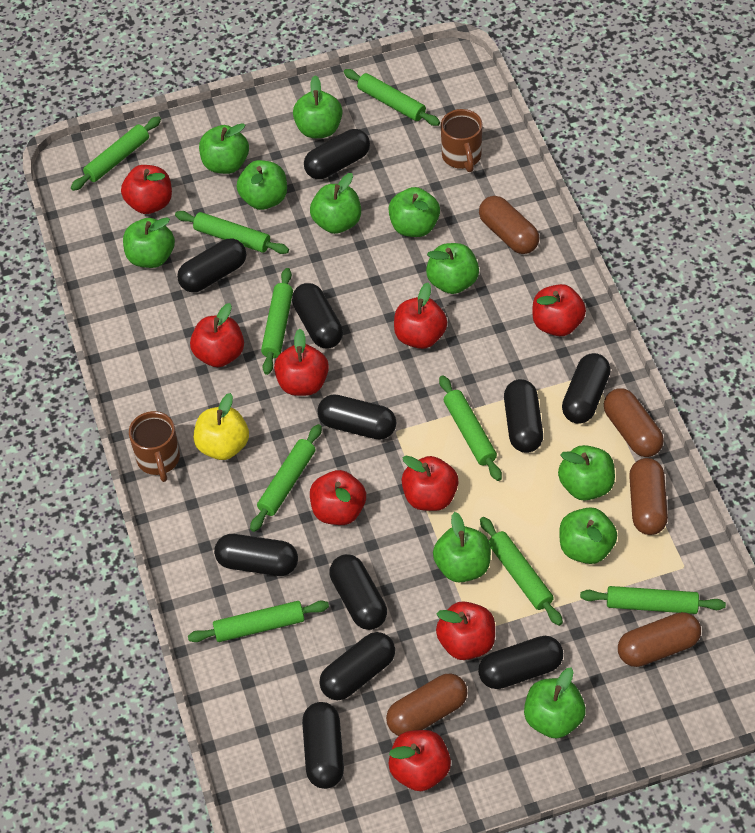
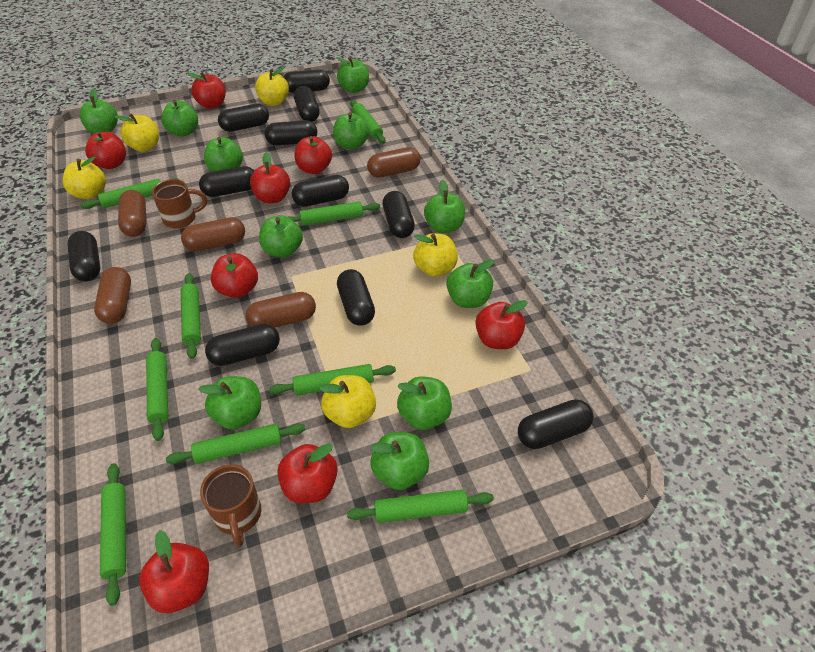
red apple: [121,165,172,214] [190,303,244,367] [274,329,329,396] [310,470,366,525] [388,730,451,791] [394,283,447,349] [402,456,459,511] [436,601,495,660] [532,284,586,336] = 9 -> [85,131,126,169] [139,530,209,613] [187,72,226,109] [211,253,258,298] [250,152,290,203] [277,443,338,503] [294,136,332,174] [475,300,528,349] = 8
yellow apple: [193,393,249,460] = 1 -> [63,156,106,199] [114,113,159,152] [255,66,289,106] [319,375,376,428] [413,233,458,277] = 5

